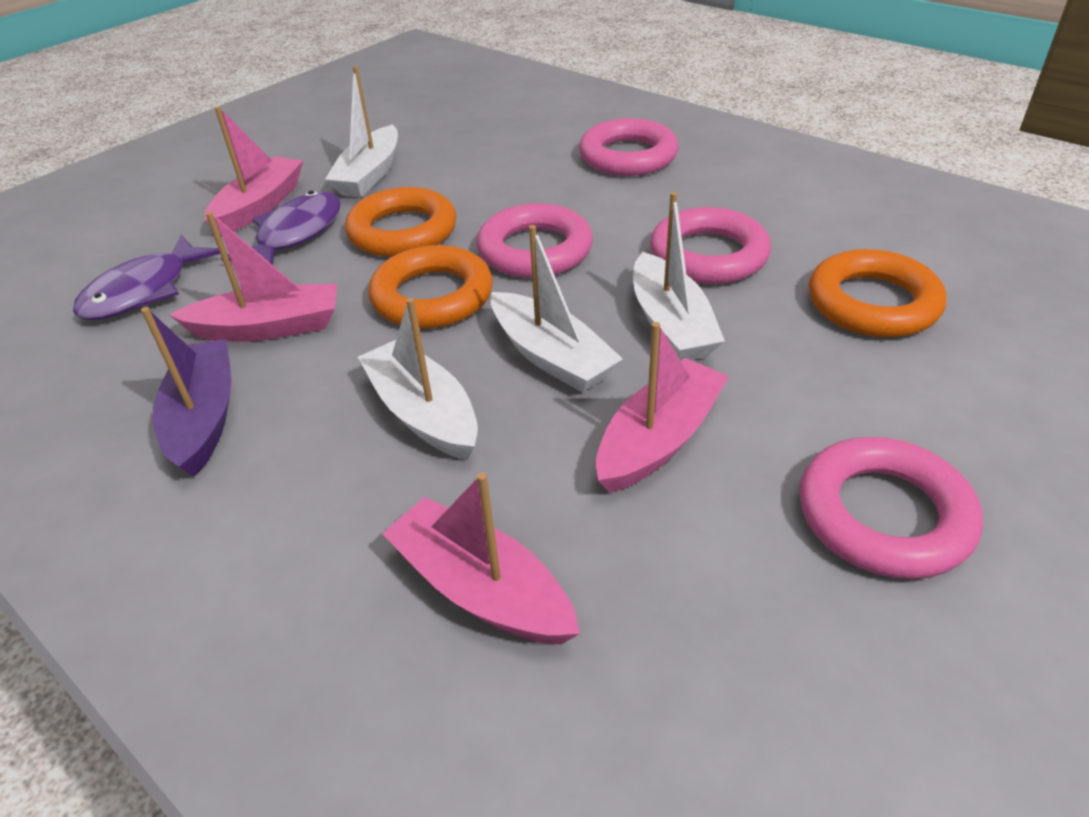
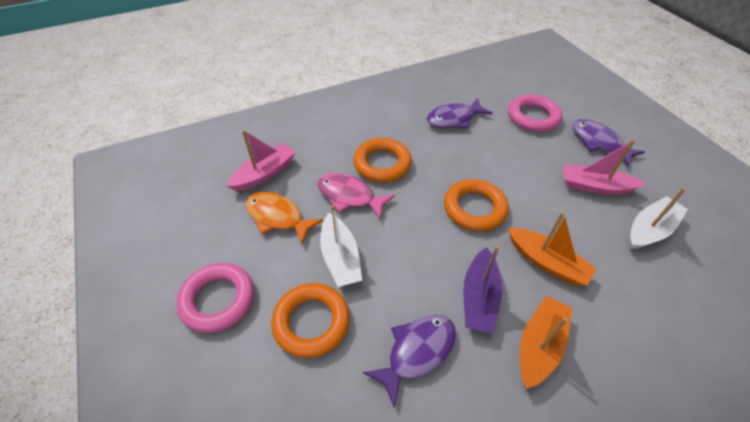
orange boat: none = 0 -> [508,212,597,286] [520,296,572,389] = 2
orange fish: none = 0 -> [246,192,324,244] = 1
pink boat: [170,212,337,342] [205,106,303,235] [382,472,580,644] [596,322,729,493] = 4 -> [226,130,296,192] [563,140,646,195] = 2
pink fish: none = 0 -> [317,173,395,219] = 1
pink ring: [477,203,593,278] [579,118,679,176] [650,207,771,284] [799,437,983,579] = 4 -> [176,263,254,333] [508,94,562,132] = 2
purple fish: [73,235,220,320] [221,191,341,265] = 2 -> [363,315,456,407] [427,98,493,128] [572,119,645,166] = 3
white boat: [325,66,398,197] [358,298,478,460] [491,225,623,392] [633,192,725,361] = 4 -> [320,205,362,287] [629,188,688,249] = 2

